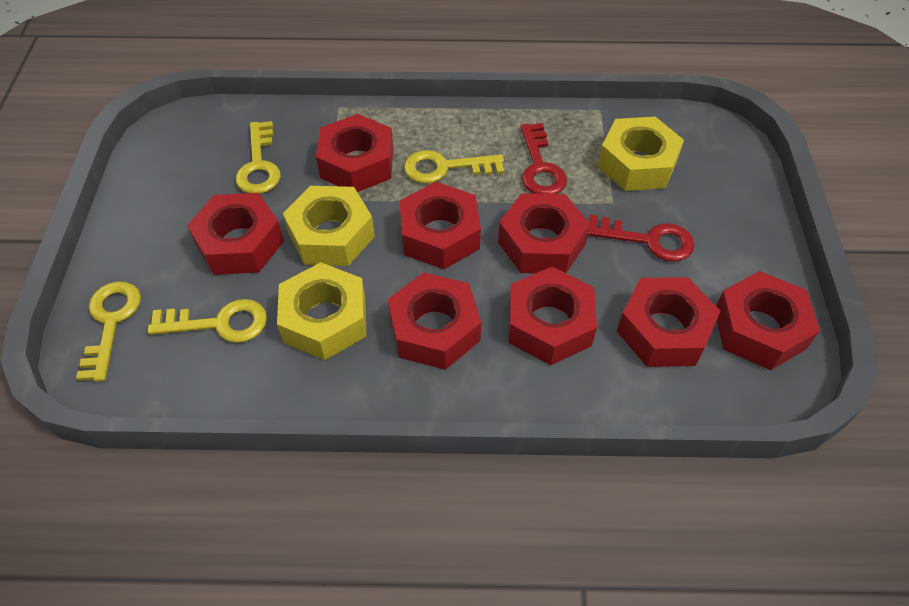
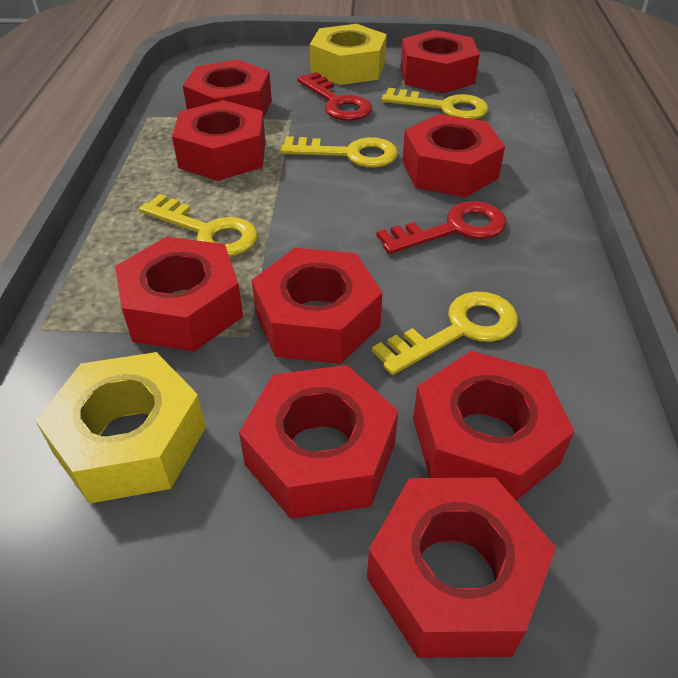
red nut: [187,193,284,275] [316,114,393,192] [388,272,481,370] [400,182,481,269] [498,193,590,274] [509,267,597,365] [617,277,720,367] [716,271,820,370] = 8 -> [115,237,243,351] [172,100,266,181] [183,59,272,119] [239,365,398,519] [252,248,383,364] [367,478,556,658] [401,30,480,94] [402,114,505,197] [413,351,574,501] = 9
yellow nut: [277,262,367,360] [283,186,375,266] [598,117,684,191] = 3 -> [35,352,206,504] [310,24,387,85] = 2

